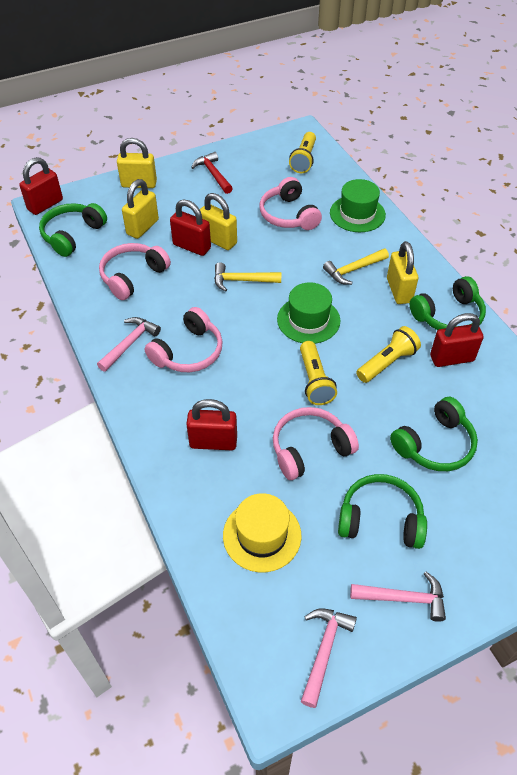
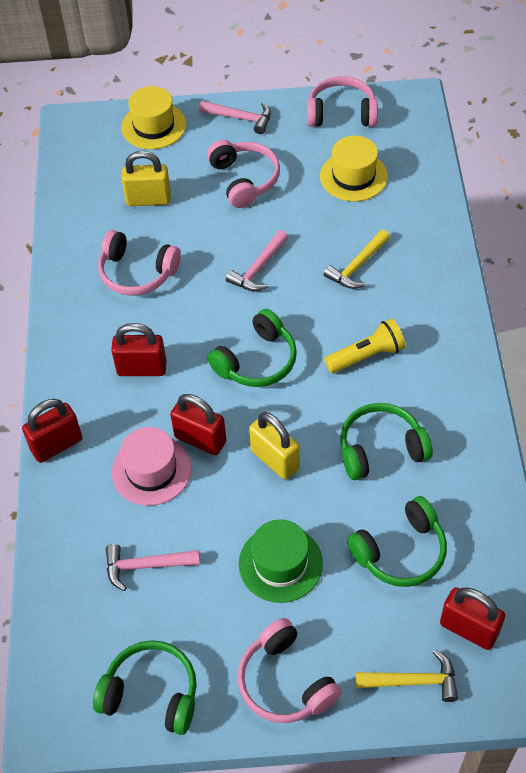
green hat: [277,282,340,344] [330,179,386,232] = 2 -> [239,520,323,603] = 1
pink hat: none = 0 -> [111,427,191,506] = 1
red hammer: [191,152,233,194] = 1 -> none = 0
yellow flashlight: [289,132,316,173] [300,341,337,405] [356,326,421,383] = 3 -> [324,319,405,373] = 1
yellow hat: [223,493,301,572] = 1 -> [121,86,186,149] [320,136,388,201] = 2
yellow padlock: [117,138,157,188] [122,179,159,239] [200,193,237,250] [387,241,418,304] = 4 -> [122,151,171,206] [249,412,300,480] = 2

